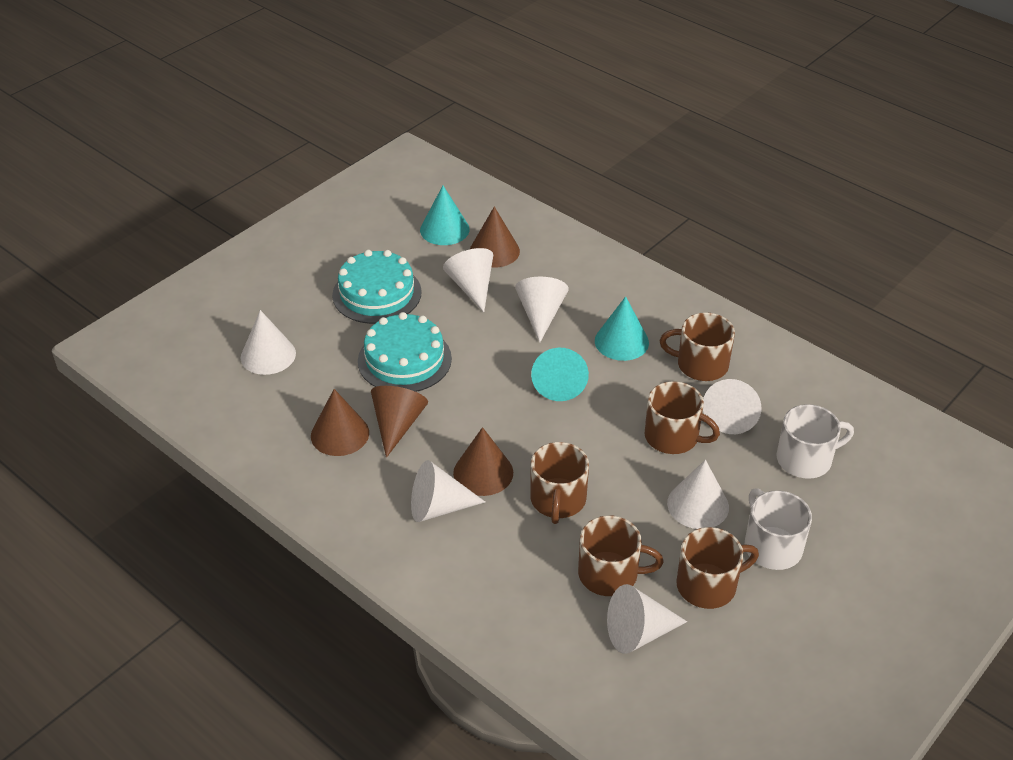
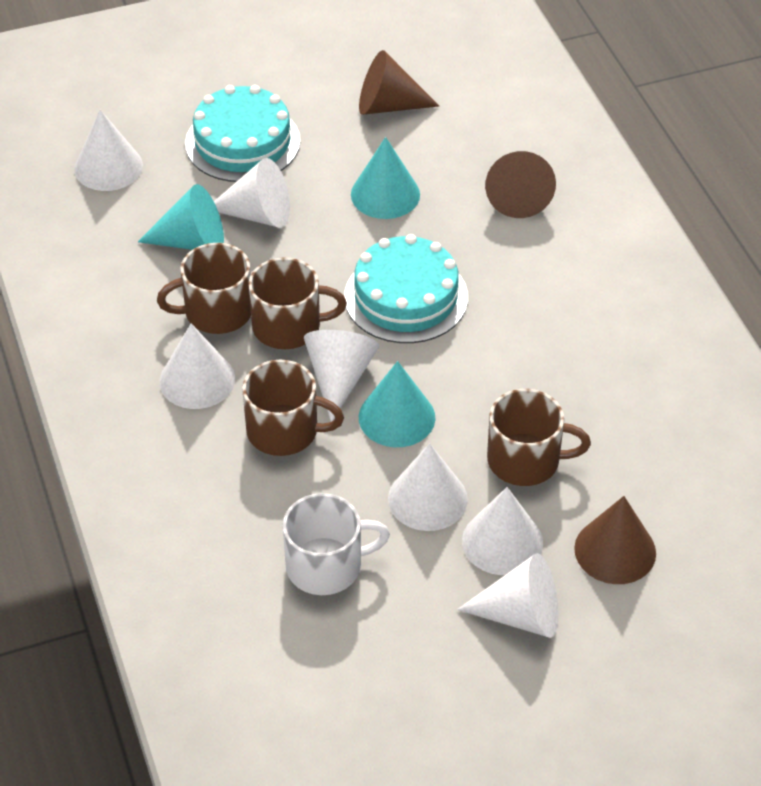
brown cone: [311,389,369,456] [371,386,428,458] [453,427,513,496] [470,207,520,268] = 4 -> [359,50,439,115] [485,151,556,218] [574,496,656,584] = 3
brown mug: [530,442,589,524] [578,515,664,596] [644,381,720,454] [660,312,735,381] [676,527,759,609] = 5 -> [157,243,251,334] [242,360,344,456] [248,257,347,349] [487,389,591,486] = 4
white mug: [745,488,812,570] [776,404,854,479] = 2 -> [283,493,390,595] = 1

